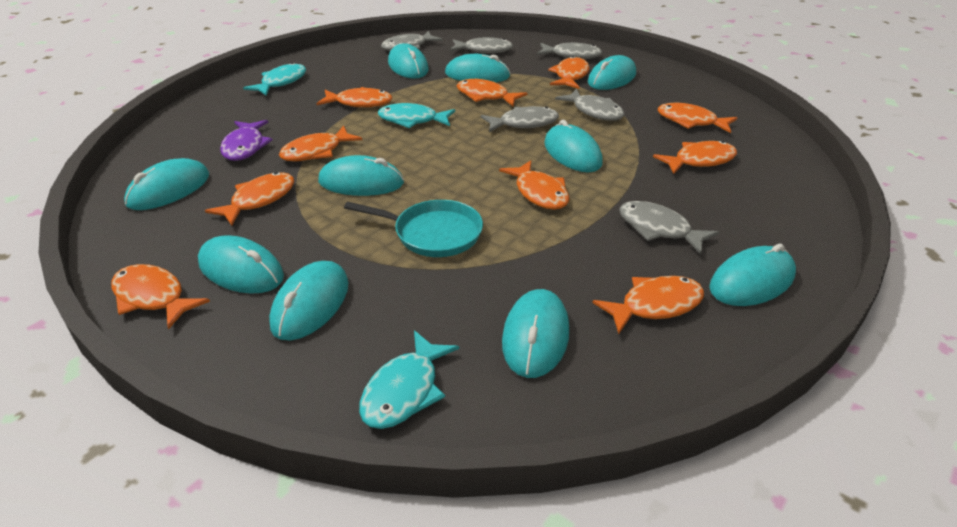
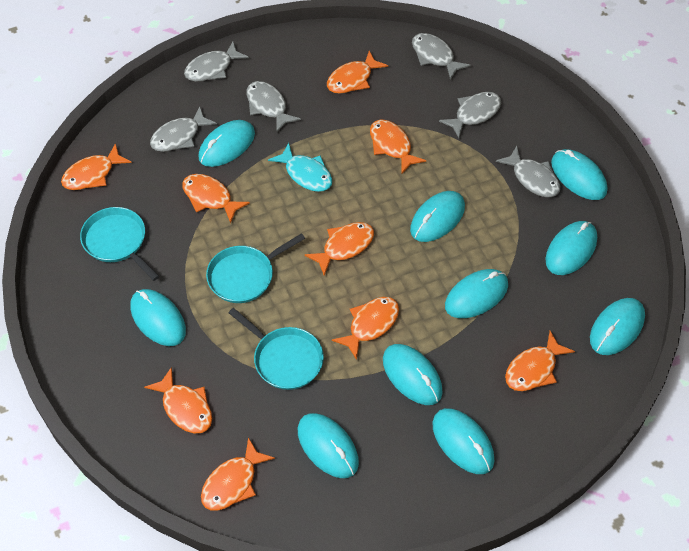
orange fish: [111,264,210,330] [205,172,294,226] [279,126,362,161] [317,87,392,108] [456,79,527,106] [499,160,569,210] [548,56,590,89] [592,276,704,334] [653,141,737,174] [658,103,738,133] = 10 -> [61,143,132,190] [144,367,212,433] [182,174,250,224] [201,437,275,511] [304,222,374,276] [327,51,388,94] [332,297,399,360] [370,120,426,174] [505,331,575,391] = 9
purple fish: [220,120,273,161] = 1 -> none = 0
turquoise fish: [243,62,306,96] [359,330,459,429] [378,103,455,128] = 3 -> [268,143,332,192] = 1
turquoise pan: [344,200,483,257] = 1 -> [80,207,159,281] [206,233,305,303] [228,308,324,390] = 3

